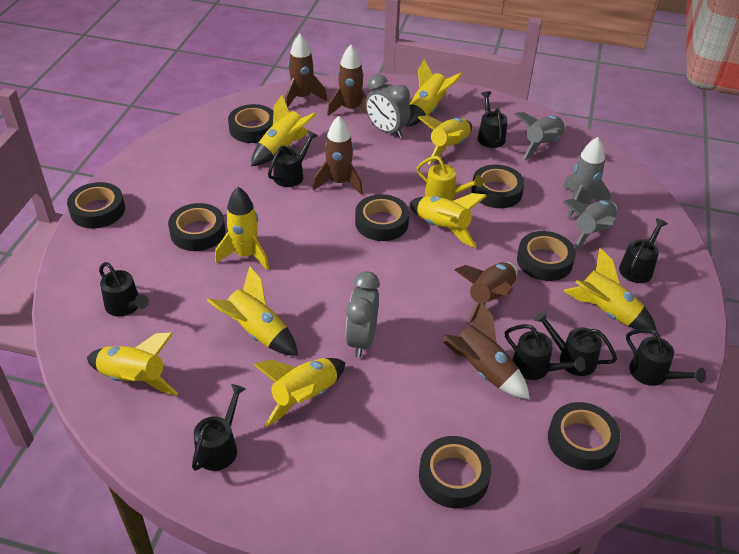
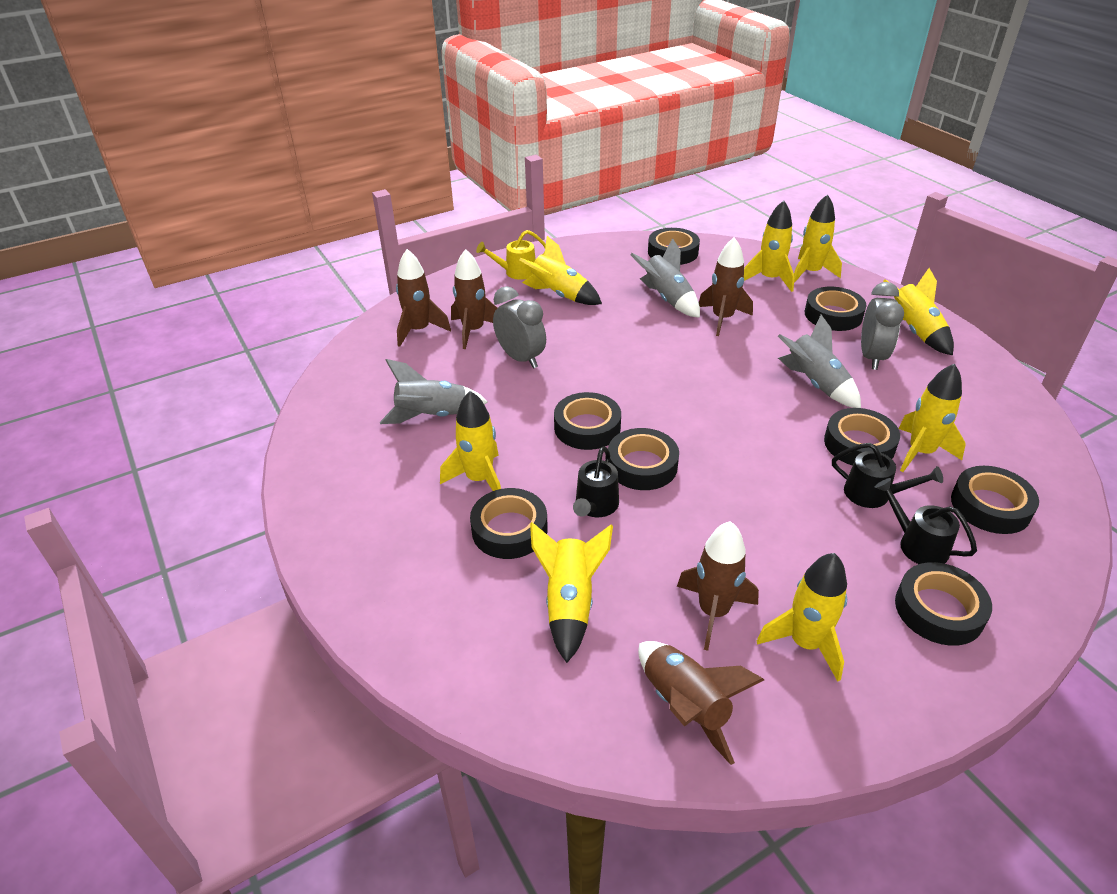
black watering can: [99,262,149,317] [192,384,246,471] [268,130,318,187] [477,91,507,148] [505,324,585,380] [534,311,617,376] [619,218,668,283] [626,328,706,386] = 8 -> [573,446,619,517] [832,443,943,508] [875,478,977,564] = 3
yellow rocket: [87,333,178,396] [207,266,298,356] [215,187,269,270] [251,95,317,166] [254,358,345,427] [406,59,463,127] [410,193,487,248] [418,115,472,165] [564,248,657,331] = 9 -> [440,391,501,491] [519,236,602,305] [530,522,613,663] [744,201,795,292] [757,553,847,682] [794,194,842,283] [883,268,954,355] [898,364,966,472] = 8

